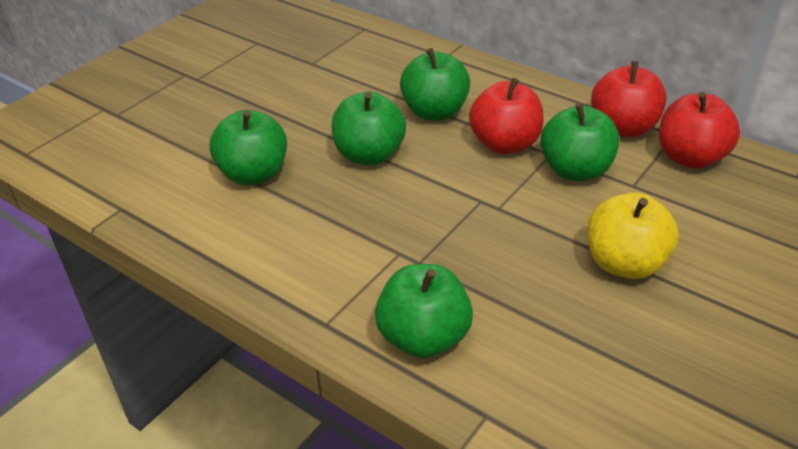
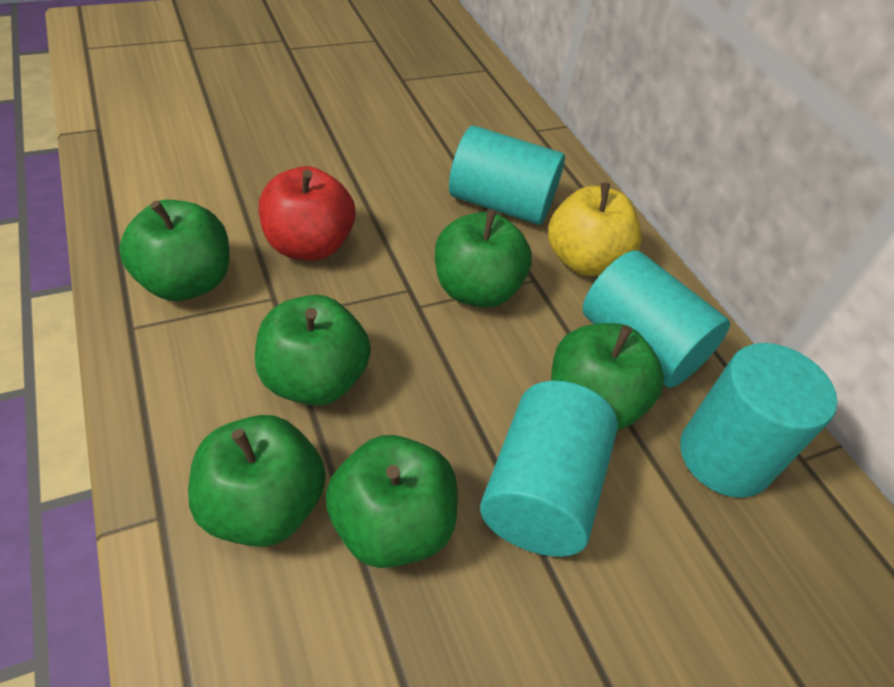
green apple: [209,110,287,185] [331,92,406,165] [375,264,473,358] [400,48,470,120] [540,103,619,181] = 5 -> [119,200,230,301] [188,415,326,547] [255,295,371,406] [326,435,457,568] [435,209,532,308] [551,323,664,430] = 6
red apple: [469,78,543,154] [591,61,667,137] [659,92,740,169] = 3 -> [259,166,356,261] = 1
turquoise cylinder: none = 0 -> [449,126,565,225] [480,381,618,557] [582,250,730,388] [680,343,837,498] = 4

